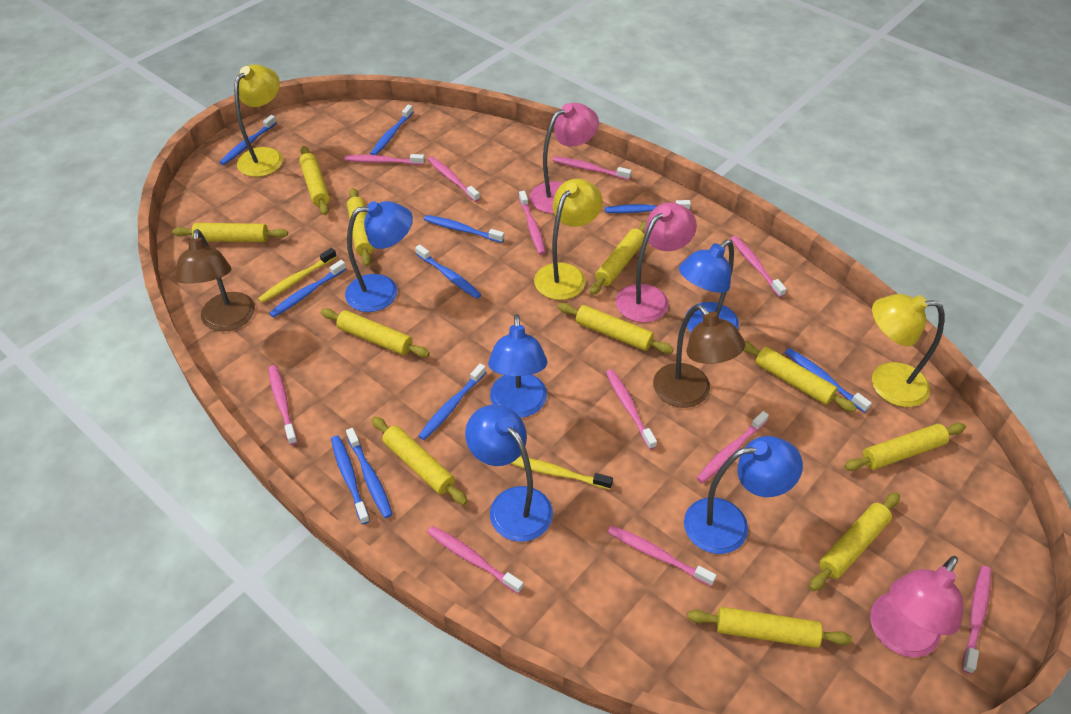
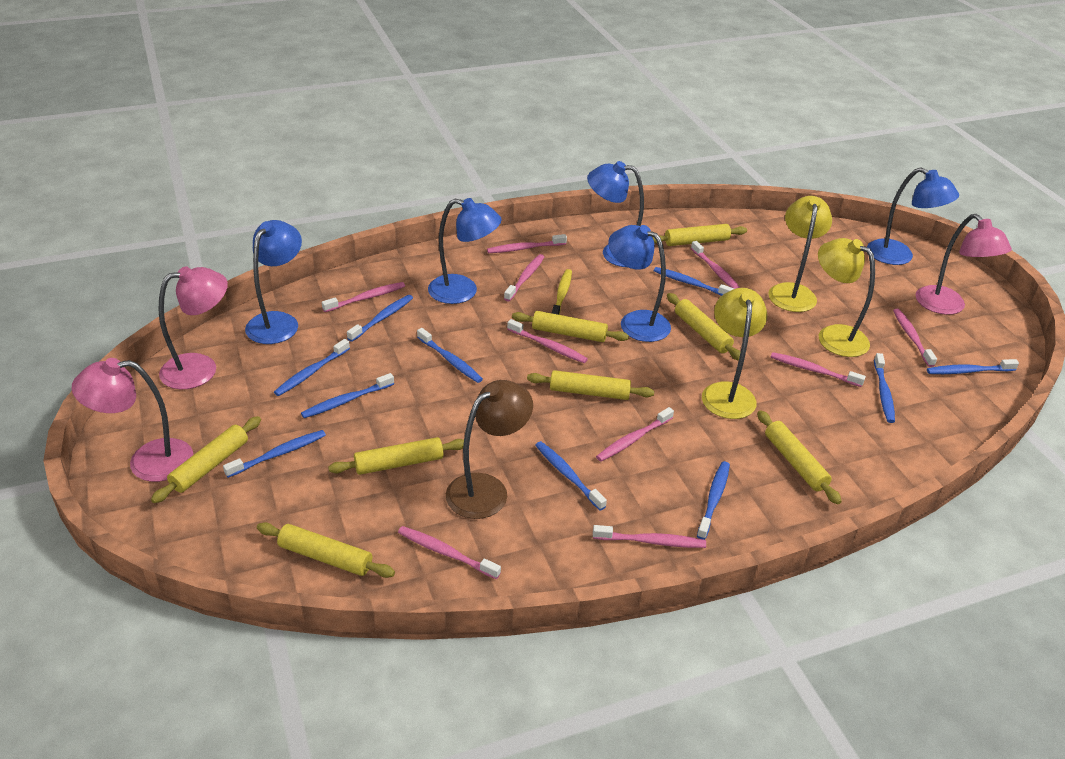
brown lamp: [175,229,255,331] [653,304,745,408] = 2 -> [446,380,533,519] = 1
pink toothbrush: [268,365,298,445] [344,154,425,165] [427,157,480,202] [427,526,524,594] [519,191,546,255] [553,156,632,180] [606,369,657,450] [608,525,717,586] [697,411,769,483] [731,236,787,297] [962,566,991,674] = 11 -> [322,282,405,312] [398,526,501,579] [487,234,567,253] [504,254,544,301] [507,319,588,363] [593,525,706,548] [596,407,674,461] [691,241,740,289] [770,352,866,387] [893,309,937,367] = 10
yellow rolling pin: [172,223,288,242] [299,146,330,215] [321,308,430,358] [347,188,374,266] [372,416,468,505] [558,303,674,354] [590,221,647,295] [687,607,852,648] [744,341,857,412] [809,493,900,591] [844,423,966,471] = 11 -> [151,416,261,503] [257,522,395,578] [328,437,464,475] [512,311,629,342] [527,370,654,400] [653,224,747,246] [667,293,741,361] [757,410,842,504] = 8
yellow toothbrush: [258,248,337,303] [510,457,613,489] = 2 -> [552,269,572,315] = 1

